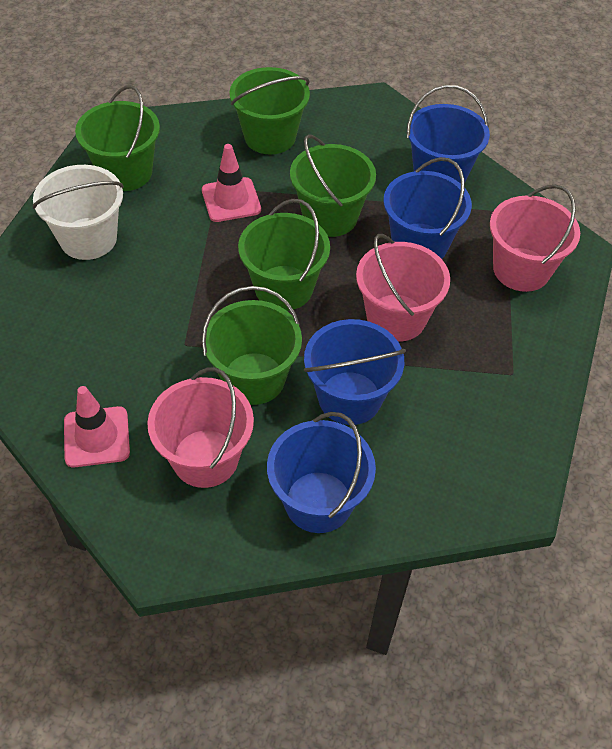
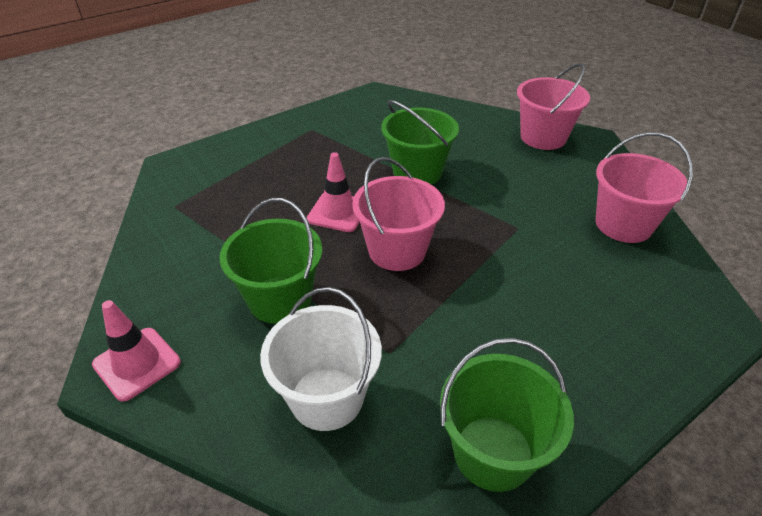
blue bucket: [267,412,376,533] [304,319,406,425] [383,157,472,259] [407,85,490,184] = 4 -> none = 0
green bucket: [75,85,160,191] [202,286,302,405] [230,67,310,154] [238,199,330,311] [290,134,376,237] = 5 -> [219,198,322,324] [381,100,459,185] [440,338,574,492] = 3

